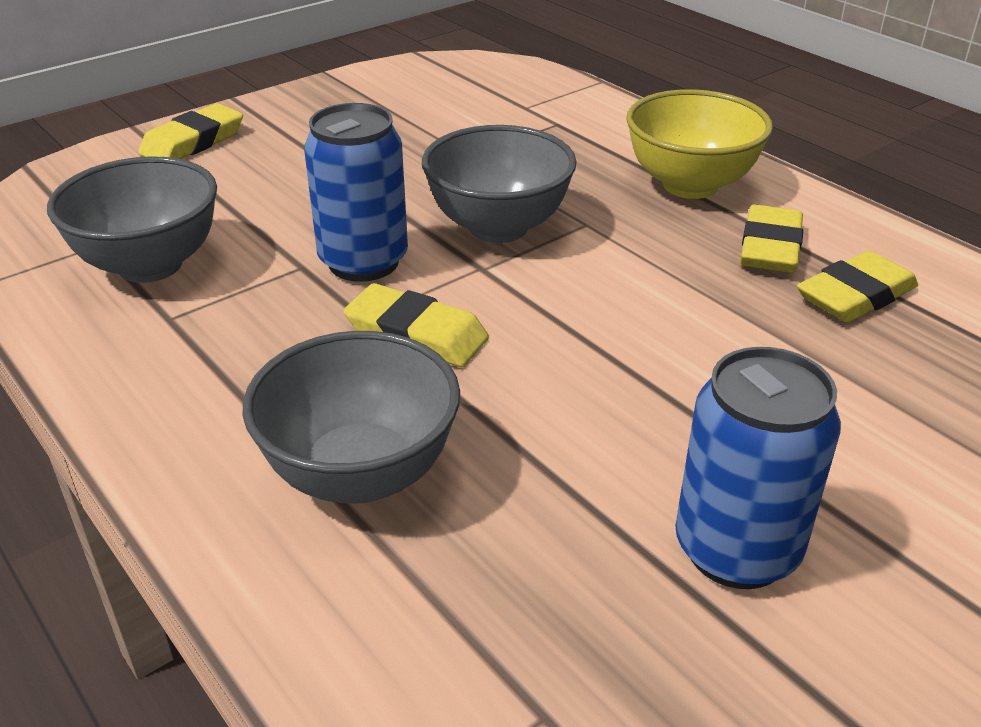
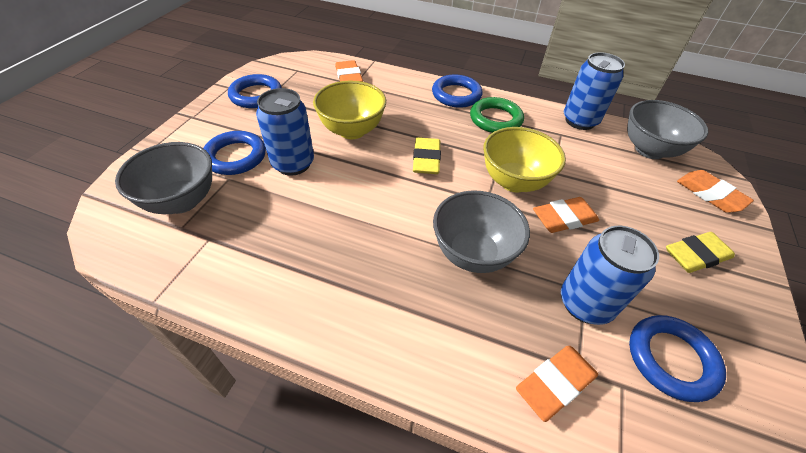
blue can: [304,103,408,282] [675,347,841,589] = 2 -> [256,88,314,176] [561,226,659,325] [564,52,625,130] = 3
blue ring: none = 0 -> [203,131,266,175] [228,74,282,108] [432,75,482,108] [629,315,726,402] = 4
green ring: none = 0 -> [470,97,524,133] = 1
orange eraser: none = 0 -> [335,60,363,82] [516,346,598,422] [533,197,599,233] [677,170,754,213] = 4
yellow bowl: [626,89,773,199] = 1 -> [313,81,386,139] [483,127,566,193] = 2
yellow eraser: [138,103,243,159] [343,283,489,367] [740,204,803,273] [797,251,918,322] = 4 -> [413,137,441,174] [666,232,735,273] = 2

